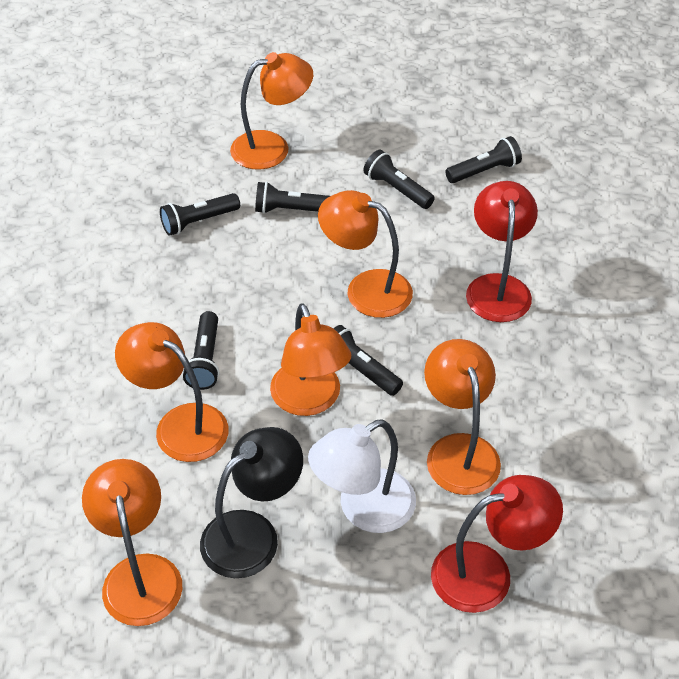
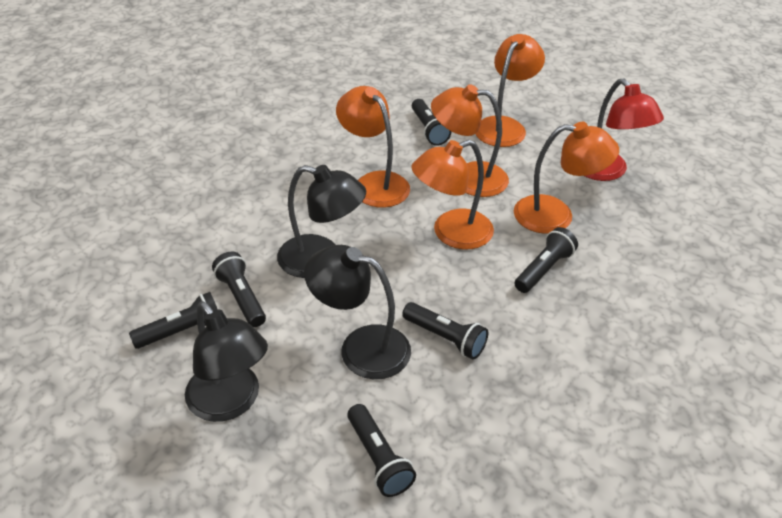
black lamp: [200,427,303,578] = 1 -> [185,301,268,422] [277,165,366,278] [304,245,411,379] = 3
orange lamp: [82,459,182,626] [115,322,229,462] [230,52,313,170] [270,303,351,416] [318,190,413,318] [424,339,501,495] = 6 -> [336,86,410,208] [411,140,494,250] [431,84,509,197] [476,34,545,147] [514,122,619,234] = 5
red lamp: [431,475,563,613] [466,181,538,322] = 2 -> [585,79,664,181] = 1
white lamp: [308,419,416,533] = 1 -> none = 0

